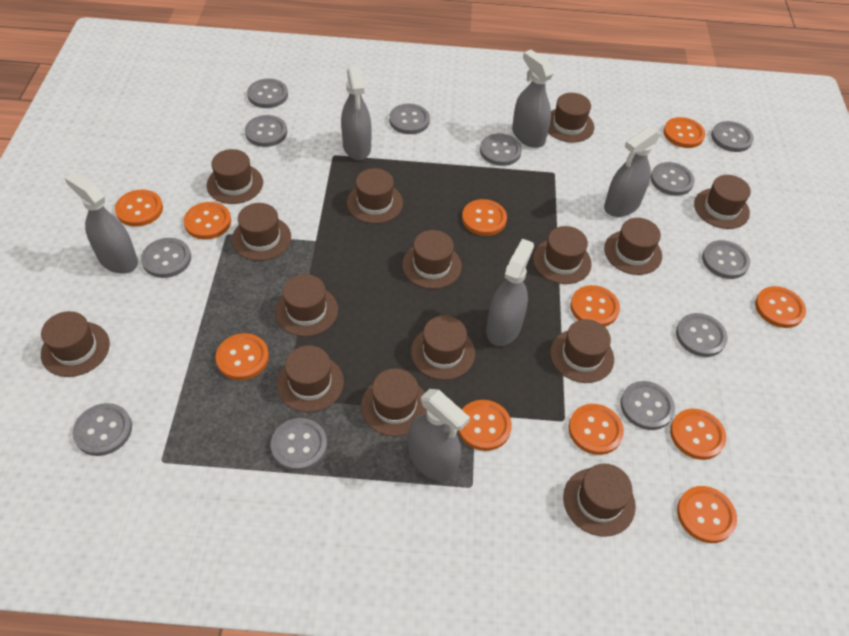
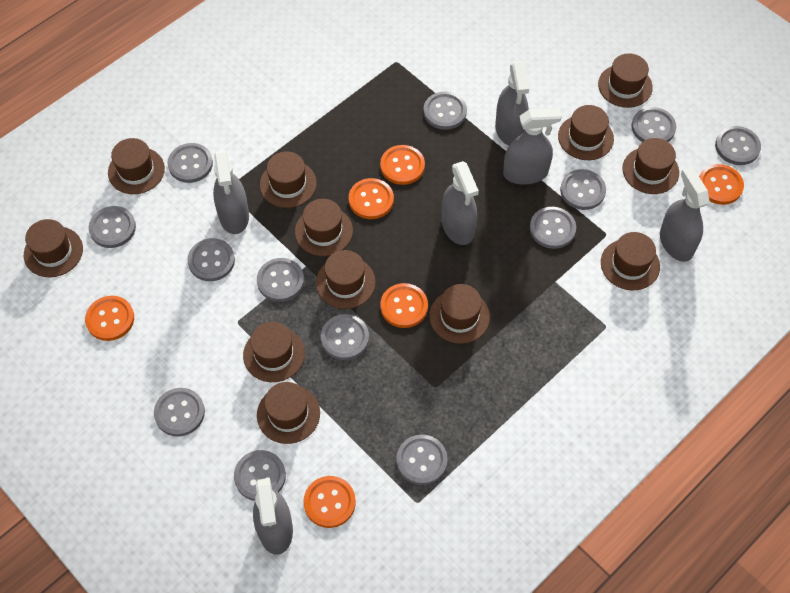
brown hat: [41,311,110,377] [207,149,263,204] [232,203,291,261] [275,274,338,337] [277,345,344,412] [347,168,403,224] [361,369,427,436] [402,230,462,289] [411,316,475,380] [533,226,592,284] [548,93,595,143] [550,319,614,383] [563,464,636,537] [604,218,662,275] [694,175,751,229] = 15 -> [24,219,83,277] [108,138,165,194] [243,322,305,382] [257,382,320,444] [260,152,317,208] [295,199,353,256] [316,250,376,309] [429,284,490,344] [558,105,614,160] [598,53,653,108] [601,232,660,291] [622,138,679,194] = 12
grey button: [72,403,132,456] [141,238,191,278] [245,115,287,147] [247,79,288,108] [271,418,327,471] [389,104,430,134] [480,133,522,166] [620,381,675,430] [651,162,695,196] [676,313,728,357] [702,240,750,279] [711,121,754,152] = 12 -> [89,206,136,248] [154,388,205,436] [167,143,213,183] [187,238,235,281] [234,450,286,501] [257,258,304,302] [321,314,369,360] [396,435,448,485] [423,92,467,130] [530,207,576,249] [560,169,606,210] [631,107,676,142] [715,126,761,165] = 13
orange button: [115,190,163,227] [184,202,231,239] [216,333,269,380] [458,400,512,451] [462,199,507,236] [568,404,624,455] [570,285,620,327] [663,117,705,148] [670,409,726,460] [677,486,737,543] [755,286,806,328] = 11 -> [85,296,134,341] [303,476,356,528] [349,178,394,219] [380,145,425,185] [380,283,428,328] [699,164,744,205] = 6

